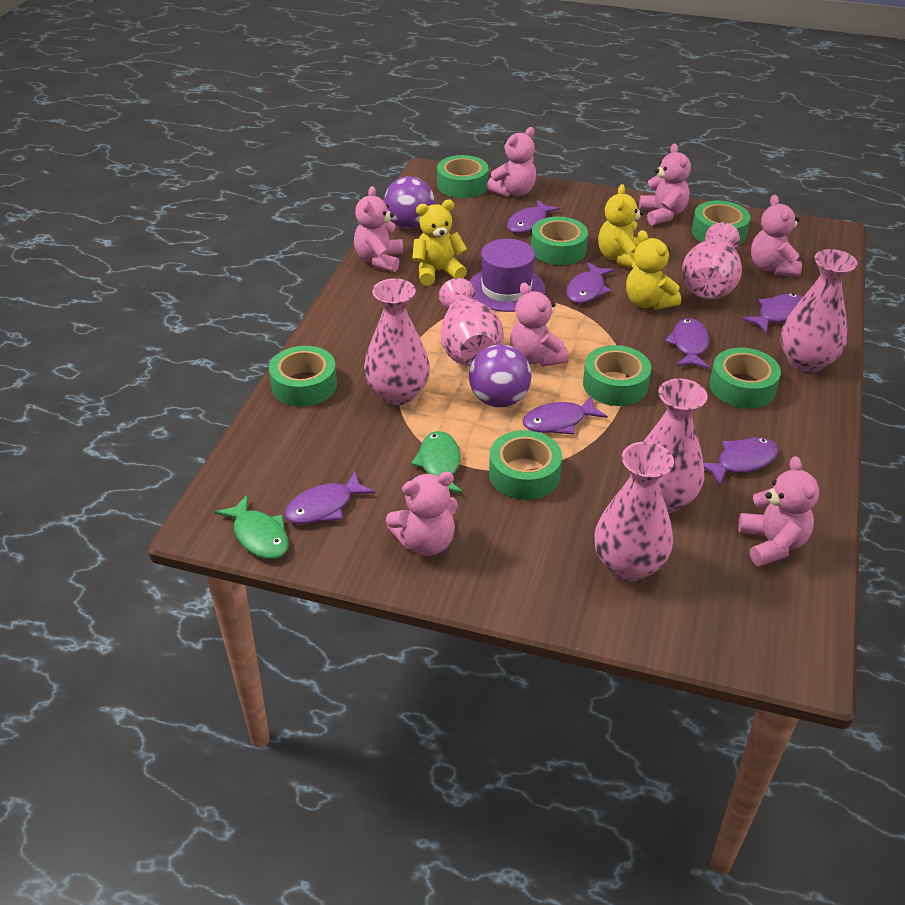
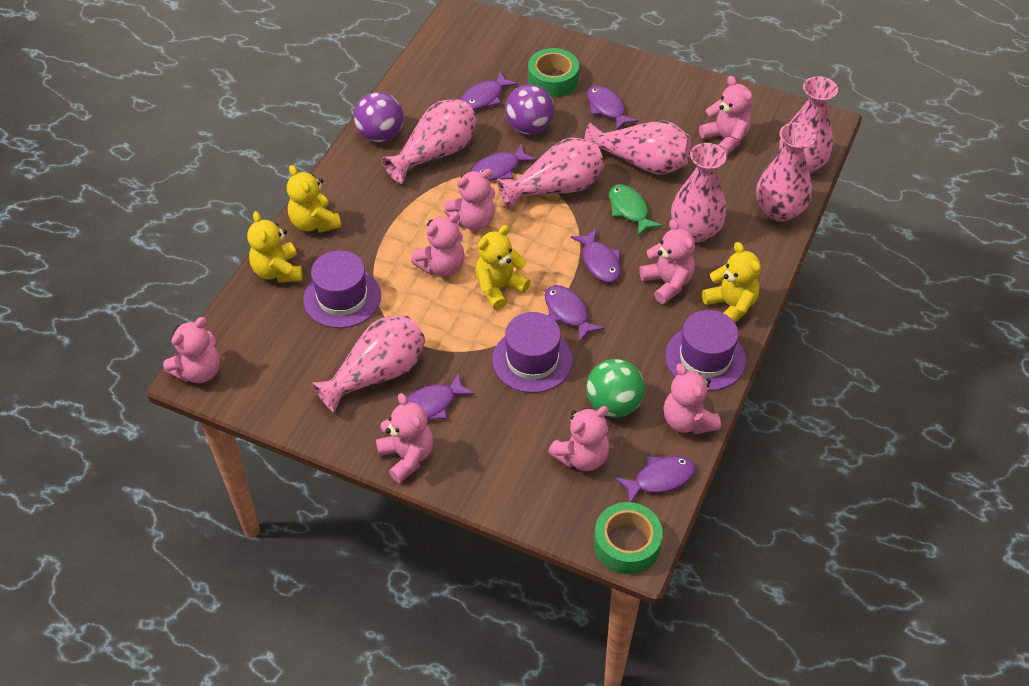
green ball: none = 0 -> [586,359,645,418] = 1
green fish: [215,495,289,559] [411,431,463,493] = 2 -> [609,184,663,236] = 1
green tape: [269,346,337,407] [437,155,488,198] [489,430,562,500] [531,217,588,265] [583,345,651,406] [692,200,751,245] [710,348,781,408] = 7 -> [528,48,579,97] [594,502,663,574] = 2
pink teddy bear: [354,186,403,272] [386,472,458,556] [487,127,536,197] [510,283,569,367] [639,143,691,225] [738,456,819,567] [751,195,802,276] = 7 -> [163,317,220,383] [376,393,433,483] [411,212,465,276] [444,169,495,231] [548,406,610,471] [639,219,695,304] [664,363,721,434] [699,76,752,156] = 8
pink vase: [364,278,430,405] [439,278,504,366] [594,442,674,581] [630,379,707,513] [682,222,742,299] [780,249,857,373] = 6 -> [311,315,426,413] [381,99,477,184] [497,138,604,210] [584,121,691,174] [671,143,727,242] [756,123,816,222] [779,76,838,174] = 7
purple hat: [469,239,546,312] = 1 -> [303,250,381,328] [492,312,573,393] [665,310,746,391] = 3
yellow teddy bear: [412,200,467,286] [598,184,644,268] [626,230,681,310] = 3 -> [247,211,303,283] [287,165,341,233] [475,225,531,310] [702,242,761,323] = 4

